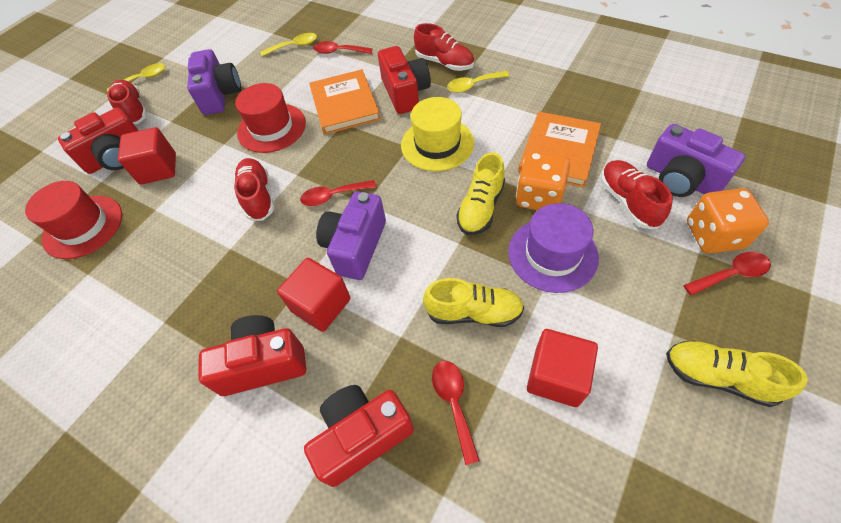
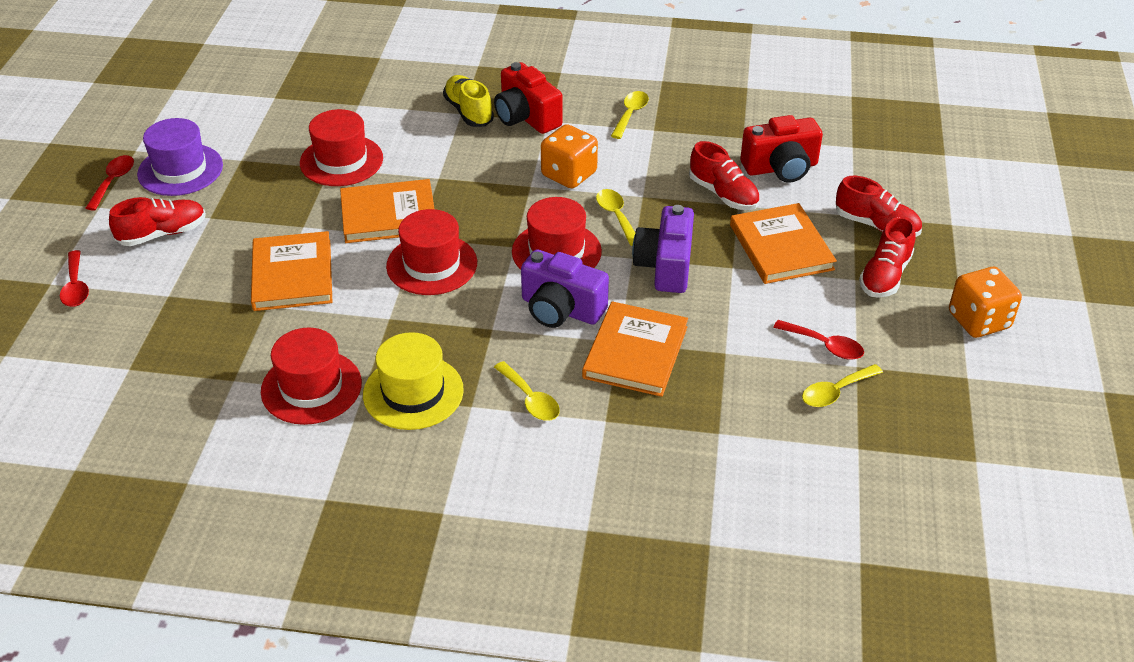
orange book: [309,69,381,135] [518,112,601,188] = 2 -> [251,231,332,311] [340,179,435,243] [582,301,688,397] [730,203,837,284] = 4
purple camera: [187,49,241,115] [316,191,386,280] [647,124,745,197] = 3 -> [521,249,609,328] [632,205,694,293] = 2
red camera: [58,107,139,174] [198,315,306,396] [304,385,414,487] [378,46,431,114] = 4 -> [494,62,563,134] [740,115,823,183] = 2
red cube: [118,127,176,185] [277,258,350,332] [527,329,598,407] = 3 -> none = 0
red hat: [25,181,122,259] [235,83,306,153] = 2 -> [261,328,362,425] [300,109,383,186] [386,209,477,295] [512,197,602,270] = 4
red spoon: [300,180,376,206] [313,41,372,54] [432,361,480,465] [683,252,771,296] = 4 -> [60,250,89,307] [86,155,134,211] [773,320,864,360] = 3
yellow shoe: [423,278,524,327] [456,152,505,235] [666,340,808,407] = 3 -> [443,75,494,127] = 1
yellow spoon: [107,63,165,92] [260,33,317,56] [447,71,510,93] = 3 -> [494,361,560,421] [596,189,635,246] [611,91,649,139] [802,364,883,407] = 4

